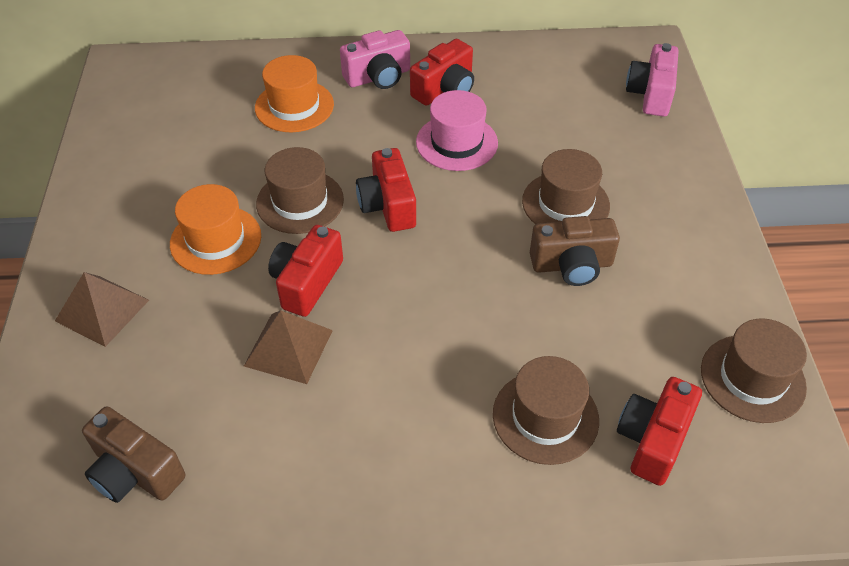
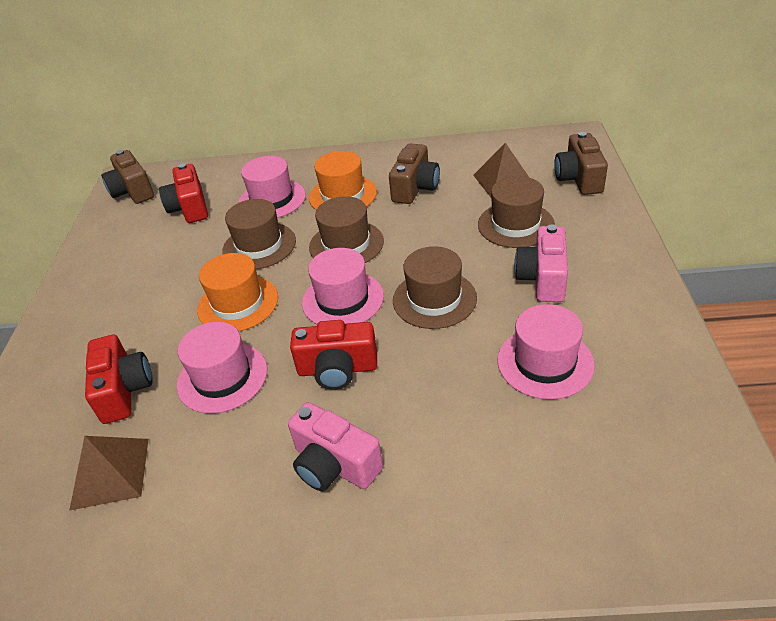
brown camera: [82,406,185,503] [530,216,620,286] = 2 -> [101,150,154,204] [389,143,440,204] [554,132,608,195] = 3
pink hat: [416,90,498,171] = 1 -> [177,322,267,414] [238,156,306,218] [302,248,384,324] [497,304,595,400] = 4
red camera: [268,225,343,317] [356,148,416,232] [410,39,474,106] [617,377,702,486] = 4 -> [85,335,153,424] [159,163,208,223] [290,320,377,390] = 3

